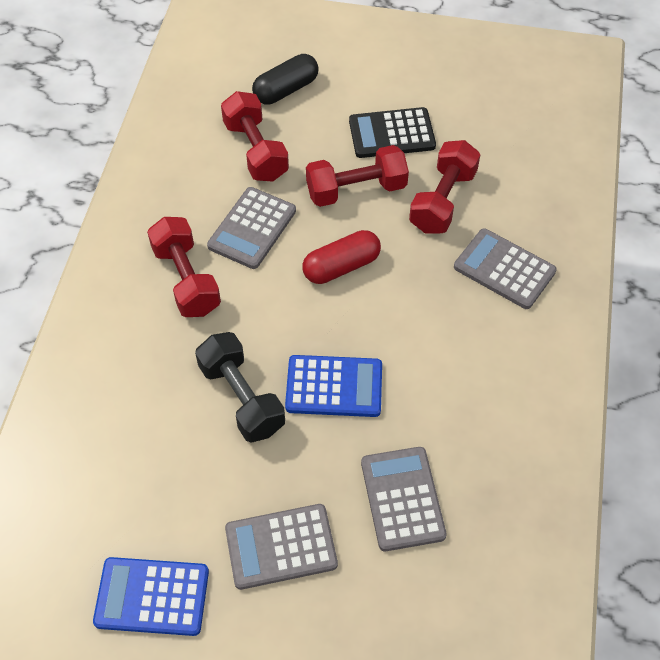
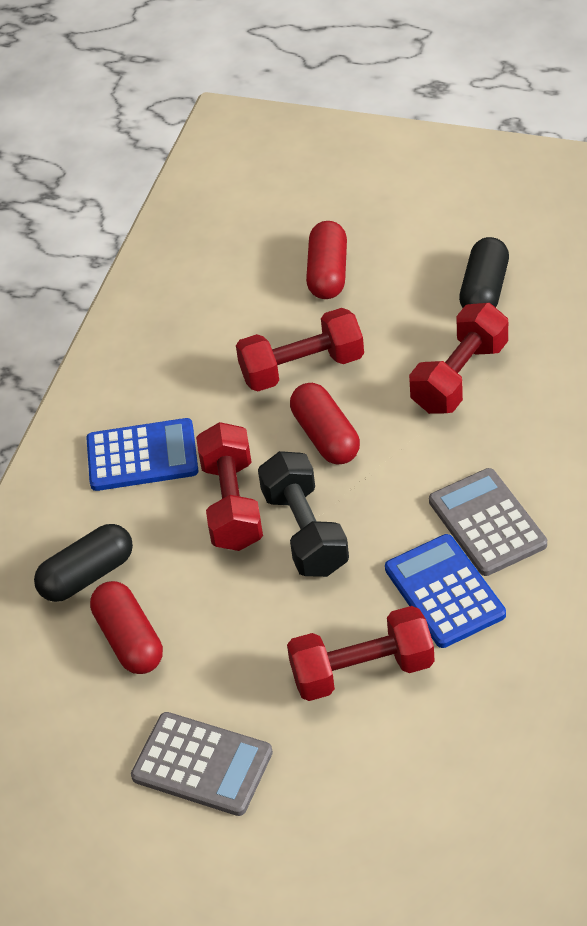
black calculator: [349,107,436,158] = 1 -> none = 0
black capsule: [252,54,319,105] = 1 -> [34,524,133,602] [459,237,509,308] = 2
grey calculator: [207,187,296,269] [225,504,338,590] [361,447,447,551] [454,228,557,309] = 4 -> [131,712,273,816] [429,468,547,576] = 2
red capsule: [302,230,381,284] = 1 -> [90,581,163,674] [290,383,360,465] [306,221,347,299] = 3

